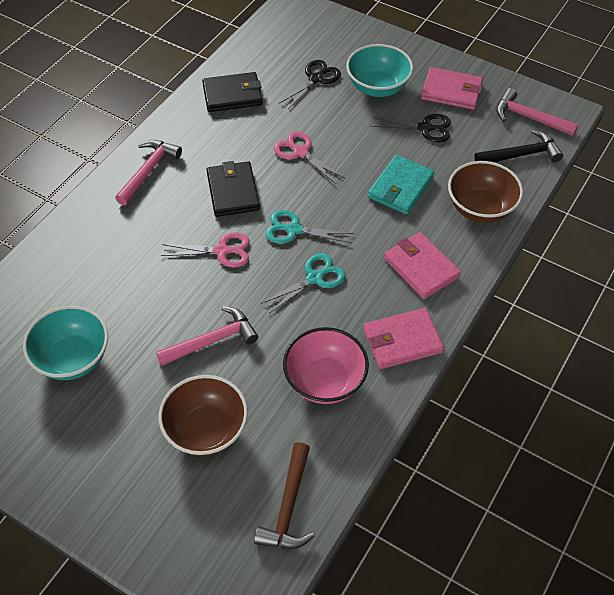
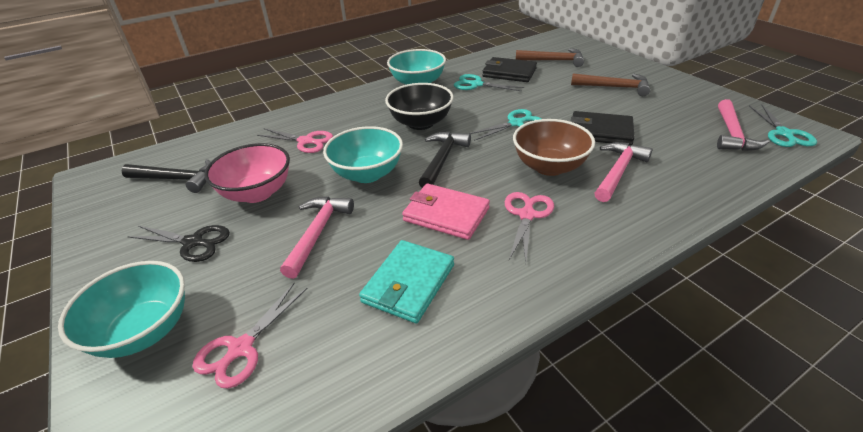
black bowl: none = 0 -> [385,83,454,130] = 1
black hammer: [474,129,563,163] = 1 -> [121,159,211,193] [419,132,471,188] = 2
black scissors: [280,60,341,109] [371,114,451,142] = 2 -> [128,225,230,262] = 1
brown bowl: [159,375,248,456] [448,161,523,223] = 2 -> [513,119,595,176] = 1
brown hammer: [254,442,315,549] = 1 -> [516,48,584,67] [571,73,650,96] = 2
pink scissors: [161,232,250,267] [274,131,344,184] = 2 -> [193,283,308,389] [257,128,333,153] [505,192,554,262] = 3
pink wallet: [363,308,444,369] [384,232,461,299] [421,67,483,110] = 3 -> [402,184,490,240] = 1
turquoise bowl: [23,306,108,380] [346,44,413,97] = 2 -> [58,261,185,358] [323,126,403,183] [387,49,446,85] = 3
turquoise scissors: [261,253,346,313] [265,210,354,244] = 2 -> [454,74,524,91] [468,109,542,141] [749,104,817,147] = 3

